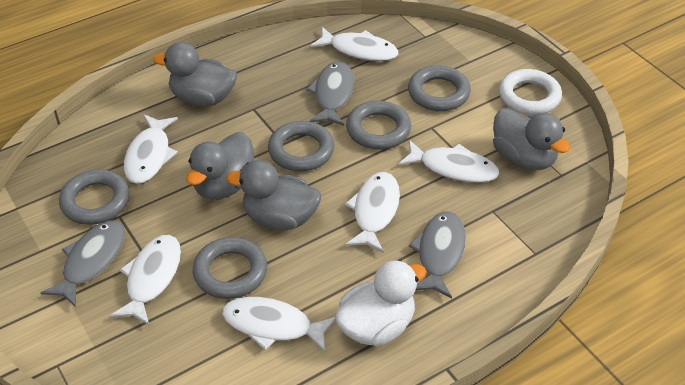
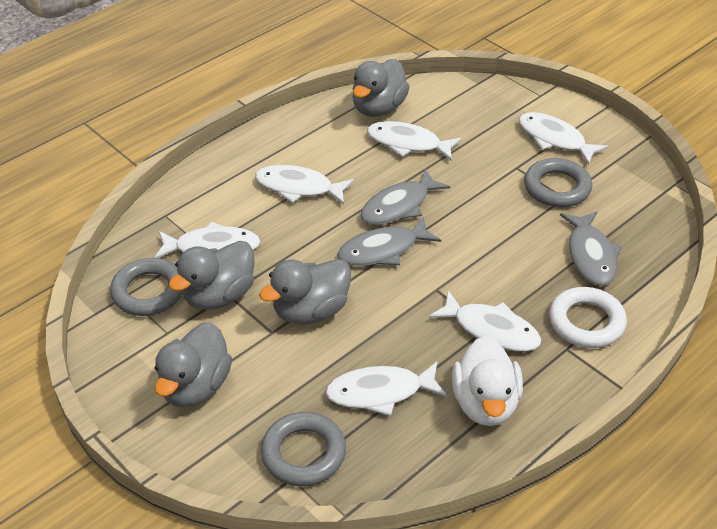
grey ring: [59,170,130,225] [193,237,267,299] [268,121,334,171] [346,101,411,149] [408,65,471,111] = 5 -> [110,258,182,316] [261,412,346,486] [524,158,592,207] = 3

